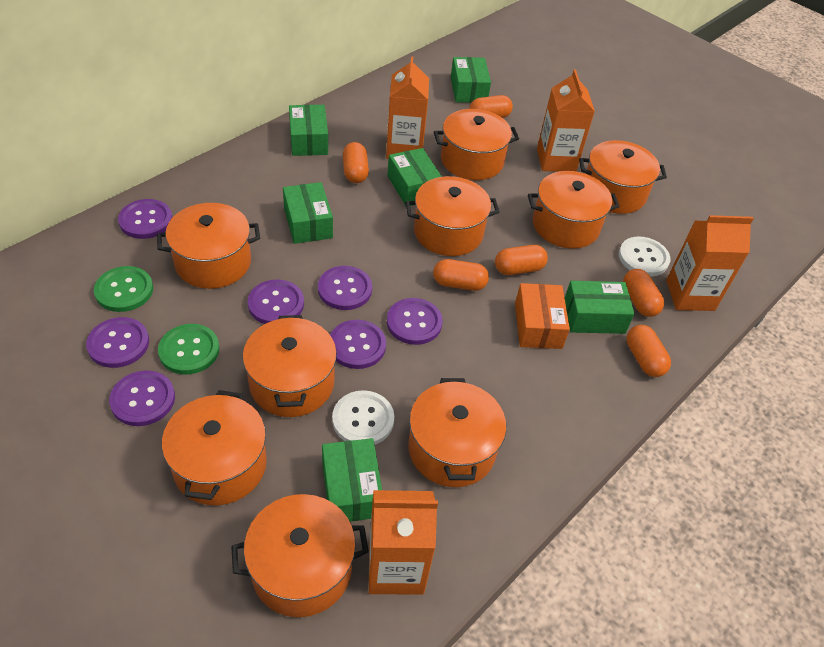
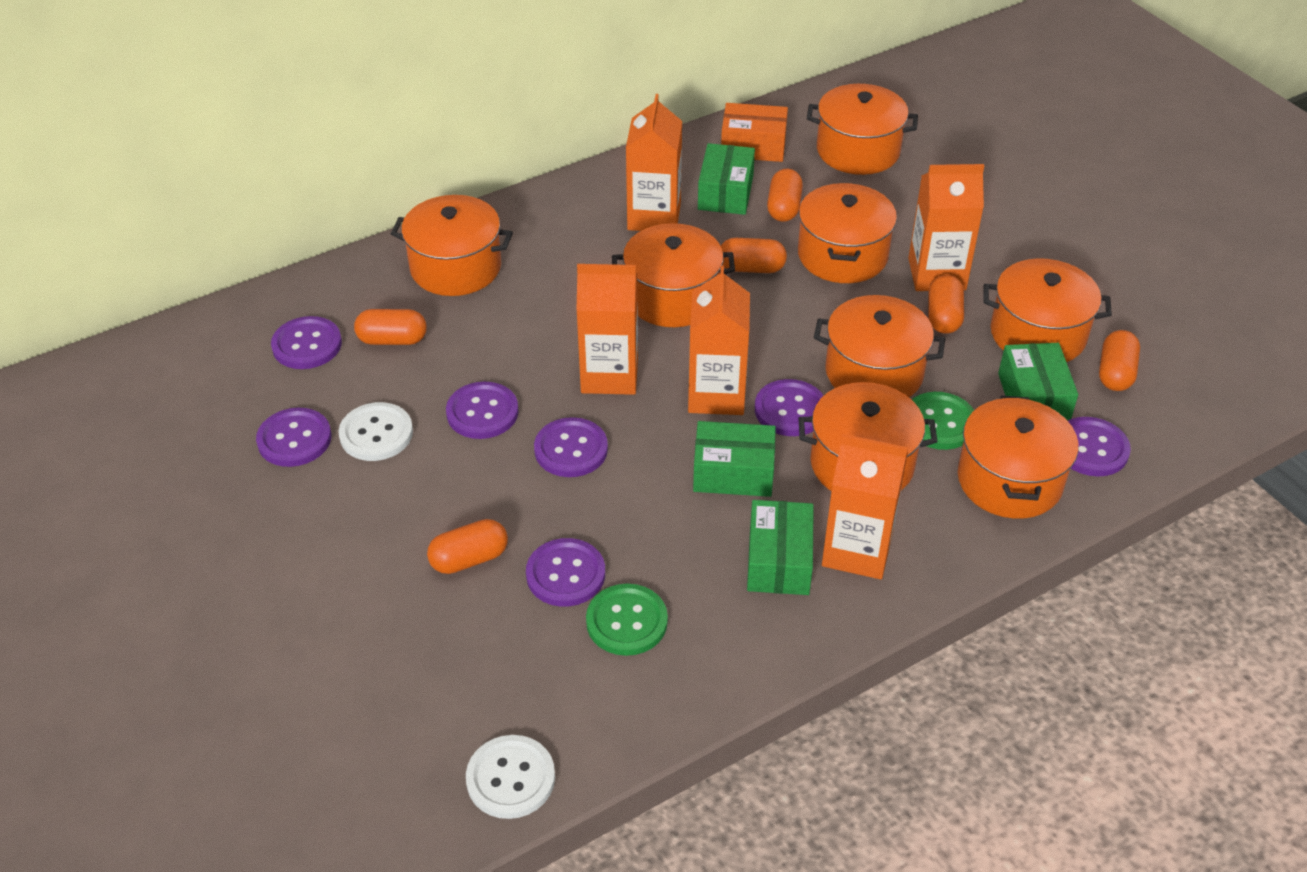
green box: [283,182,333,244] [289,105,328,156] [322,438,382,521] [387,148,442,206] [451,57,491,103] [565,281,634,334] = 6 -> [693,421,776,497] [698,143,755,215] [747,500,814,595] [998,343,1078,421] = 4
orange carton: [369,490,438,595] [386,56,429,159] [537,69,595,172] [666,215,754,311] = 4 -> [576,264,638,395] [626,94,682,231] [688,266,750,415] [822,434,908,579] [908,164,984,291] = 5
orange pot: [157,203,260,289] [162,390,267,505] [231,494,369,617] [243,315,337,417] [405,176,499,256] [408,378,506,487] [434,109,519,180] [528,171,620,249] [579,140,667,214] = 9 -> [390,195,513,296] [612,223,735,327] [798,183,897,283] [798,382,938,491] [807,84,918,175] [814,295,945,397] [958,396,1079,519] [983,258,1112,362] = 8

